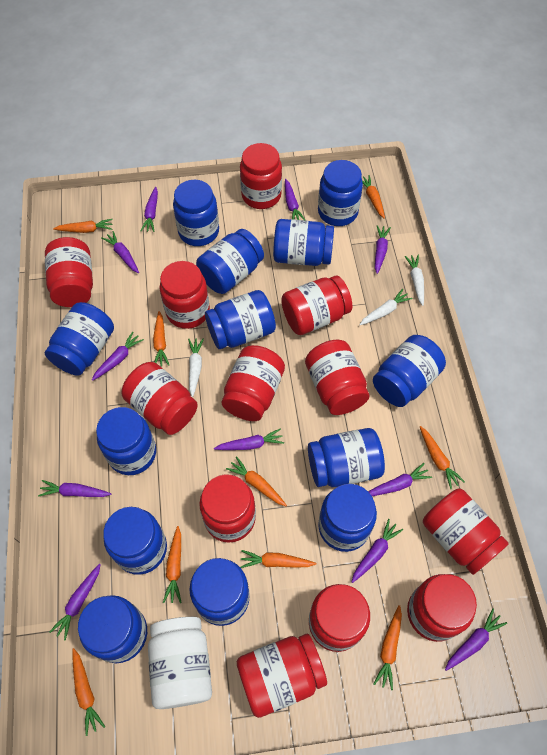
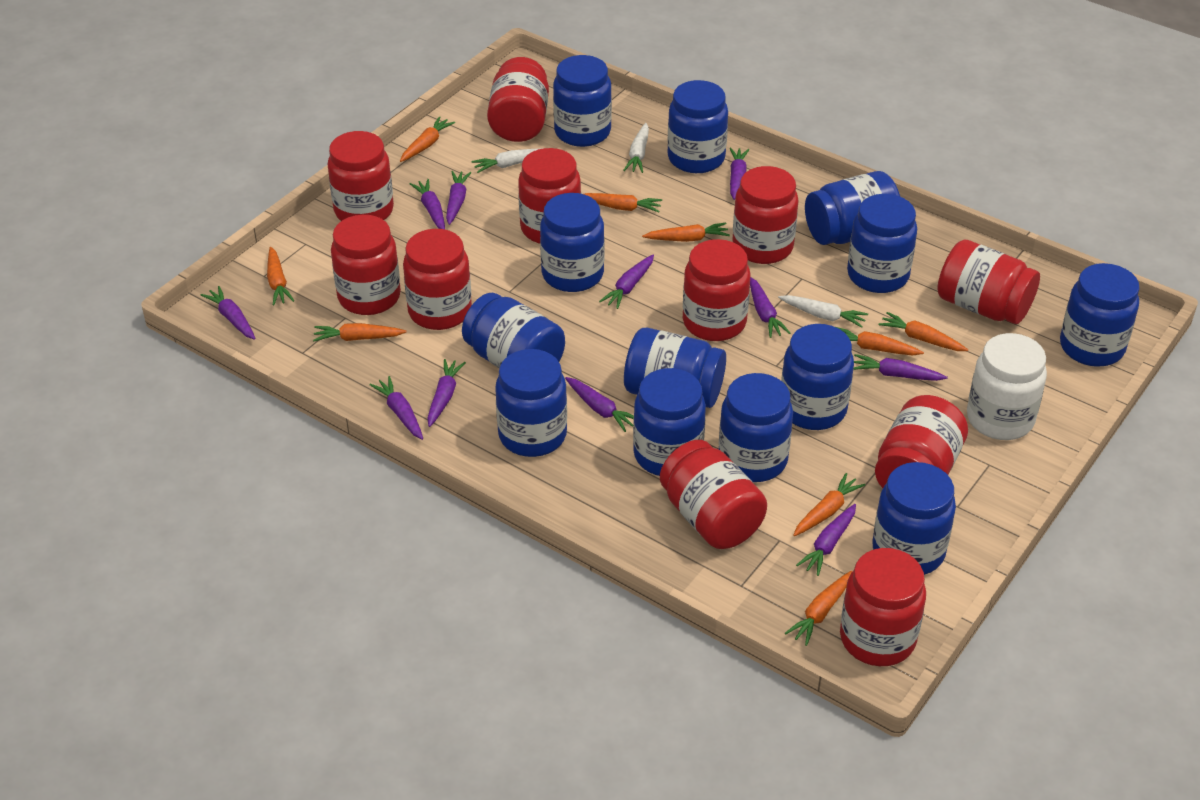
red jar: [45,237,93,307] [122,362,198,435] [160,261,210,329] [199,474,256,543] [222,345,285,421] [237,634,327,718] [240,143,282,209] [281,275,352,335] [305,340,370,415] [309,584,370,652] [407,574,477,642] [423,489,509,575] = 12 -> [328,131,394,221] [331,215,401,315] [403,229,472,330] [487,57,549,142] [518,148,581,244] [660,440,767,549] [683,239,750,341] [732,166,798,264] [840,548,926,666] [875,395,968,488] [937,240,1040,324] = 11

